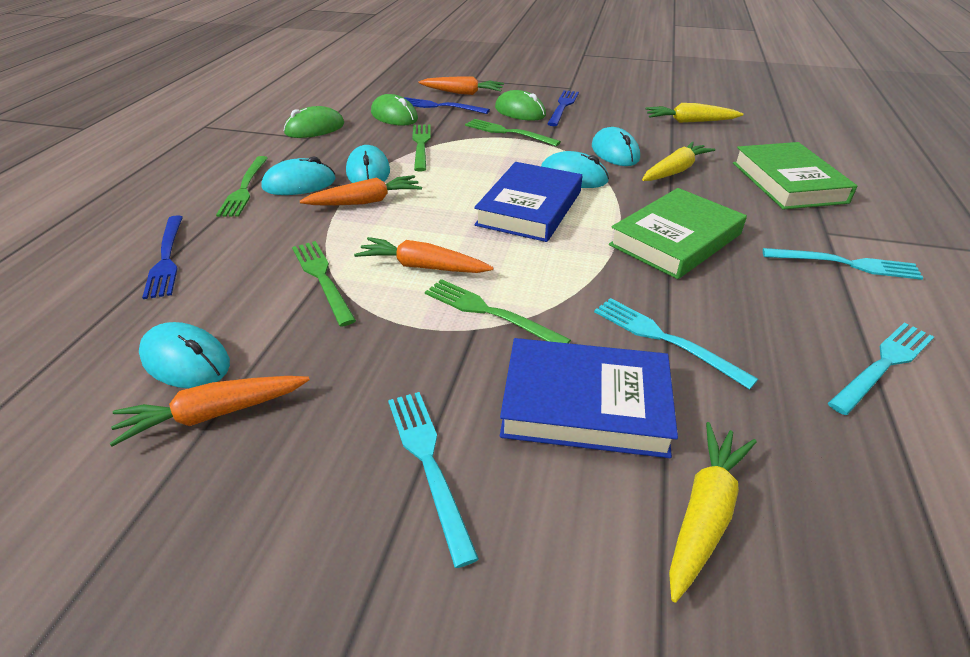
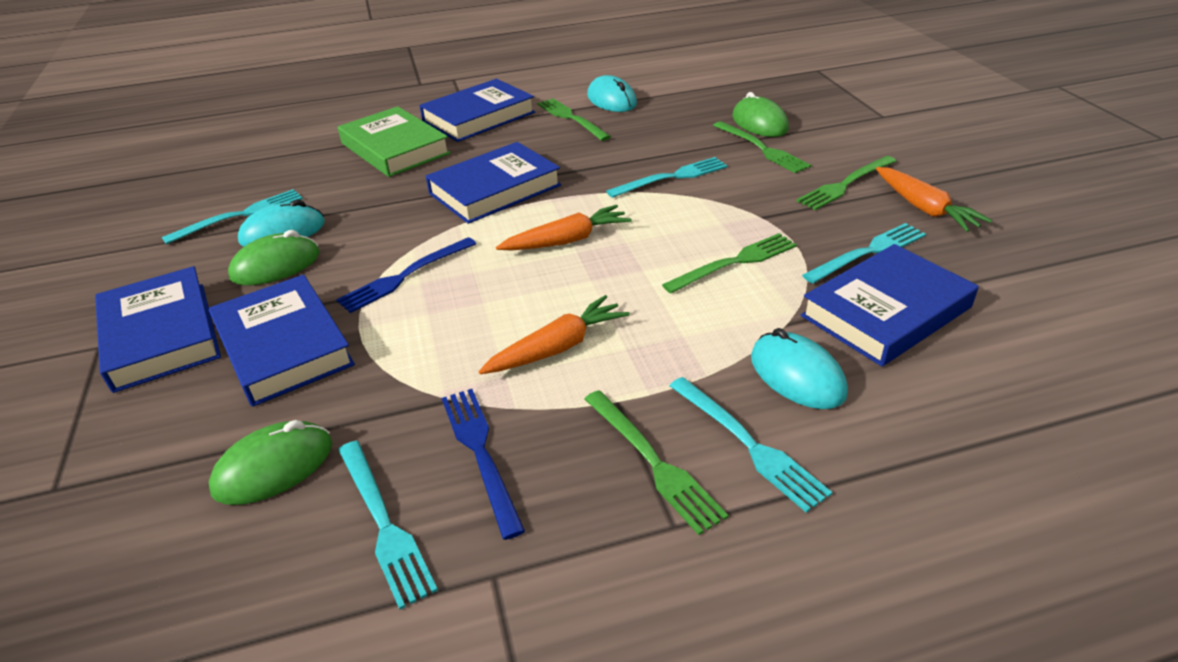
blue book: [474,162,582,242] [500,338,678,458] = 2 -> [95,266,221,393] [209,275,355,407] [419,79,535,142] [426,142,561,224] [801,244,979,366] = 5
blue fork: [142,215,183,299] [404,97,490,114] [547,90,579,126] = 3 -> [336,237,476,313] [442,389,525,540] = 2
green book: [609,188,747,279] [733,142,858,210] = 2 -> [338,106,451,177] = 1
orange carrot: [109,376,310,446] [300,175,422,205] [354,237,493,273] [419,76,504,95] = 4 -> [479,295,630,374] [496,205,632,251] [876,167,992,232] = 3
turquoise fork: [388,392,479,568] [594,298,758,390] [763,248,923,280] [828,322,934,415] = 4 -> [162,189,303,245] [338,441,438,610] [606,157,728,198] [669,377,832,513] [802,223,926,284] = 5
turquoise mouse: [139,322,230,388] [261,157,336,195] [346,145,390,183] [541,151,609,188] [592,127,640,166] = 5 -> [238,199,325,247] [587,75,637,112] [751,328,848,409] = 3
yellow carrot: [642,141,715,181] [646,103,744,123] [669,422,757,603] = 3 -> none = 0

